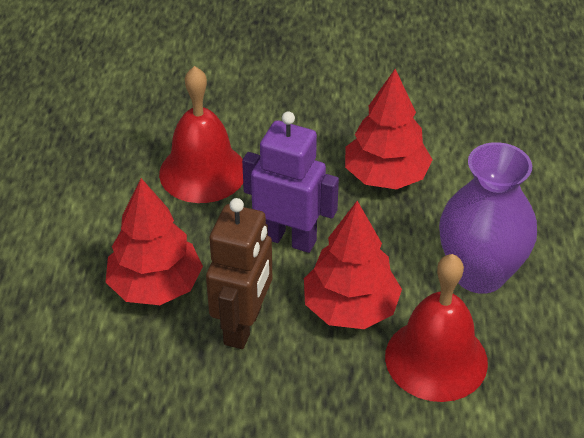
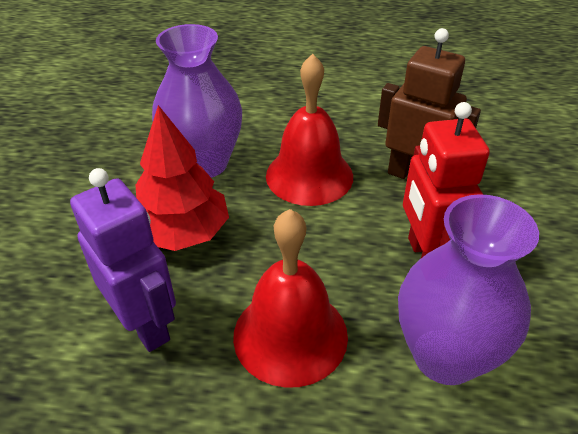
purple vase: [439,142,537,294] = 1 -> [152,24,242,178] [398,194,539,385] = 2
red robot: none = 0 -> [403,102,490,258] = 1
red tree: [105,178,203,305] [304,201,402,329] [345,69,433,189] = 3 -> [136,105,229,251] = 1

